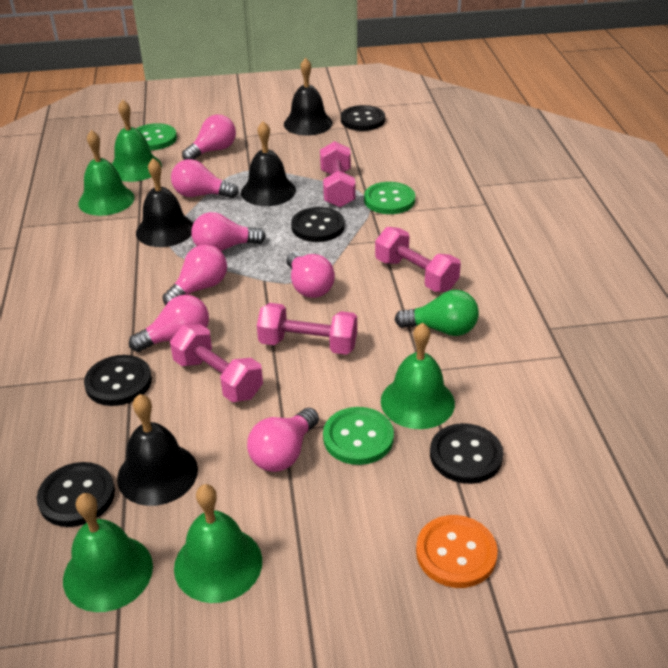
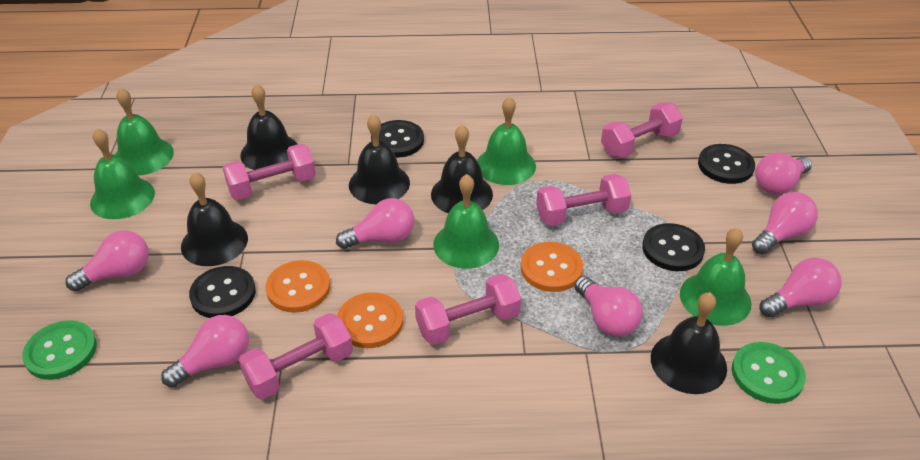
black bell: [117,394,198,506] [136,158,193,247] [241,121,296,206] [284,58,333,135] = 4 -> [181,172,248,266] [240,84,297,170] [349,114,410,204] [431,125,493,213] [651,292,727,394] = 5
black button: [37,462,115,527] [84,355,152,406] [291,207,344,242] [341,105,385,131] [430,423,503,484] = 5 -> [189,266,256,318] [371,120,424,158] [642,223,705,271] [698,144,755,184] = 4
green button: [136,123,177,150] [323,407,394,465] [364,182,415,214] = 3 -> [22,320,97,380] [732,342,806,404] = 2
green light bulb: [395,290,479,336] = 1 -> none = 0
orange button: [416,515,498,588] = 1 -> [265,260,330,313] [337,292,403,348] [521,242,583,292] = 3
pink dumbbell: [170,324,263,402] [257,303,357,355] [320,141,355,207] [375,227,461,292] = 4 -> [223,144,316,200] [239,313,353,399] [415,274,521,345] [536,174,631,226] [601,103,683,158] = 5

